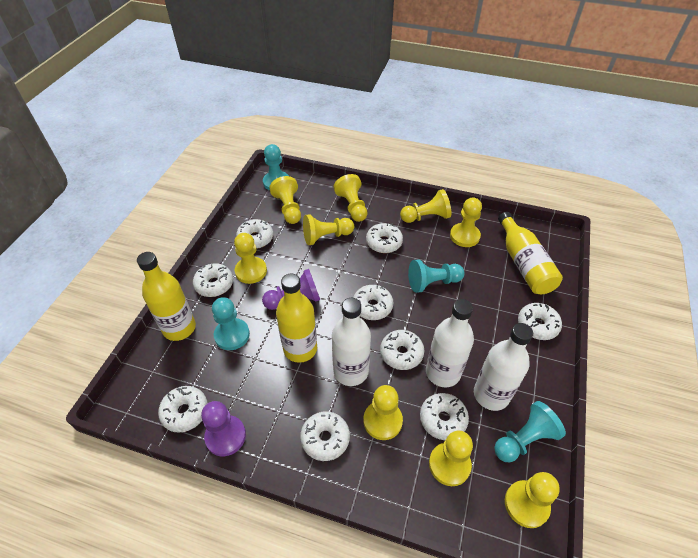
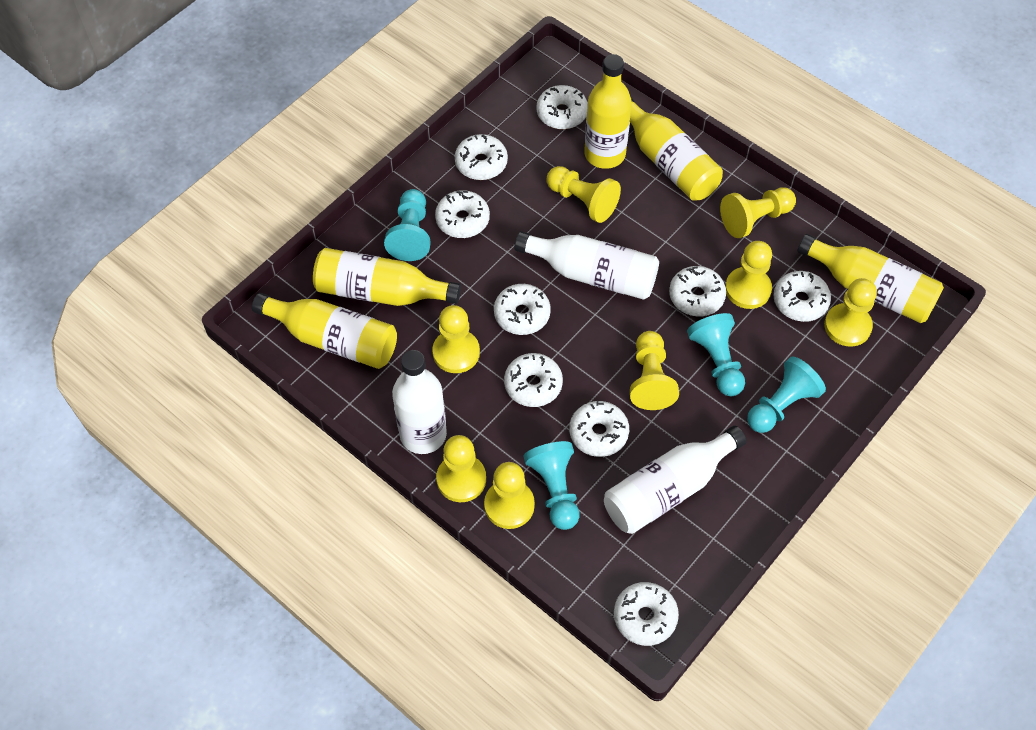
purple pawn: [201,401,246,456] [262,269,320,310] = 2 -> none = 0
yellow bottle: [137,252,196,341] [276,273,317,363] [498,212,563,294] = 3 -> [252,293,397,369] [313,248,461,306] [584,54,632,169] [630,98,723,201] [797,234,944,323] = 5
yellow pawn: [234,233,267,284] [269,176,301,224] [303,215,354,245] [333,174,368,222] [363,385,403,440] [400,189,451,223] [429,430,473,486] [450,198,482,247] [505,472,560,528] = 9 -> [432,305,480,373] [436,435,486,502] [484,462,535,529] [546,166,621,223] [630,331,679,410] [720,187,796,238] [725,241,772,309] [824,278,877,347] = 8

